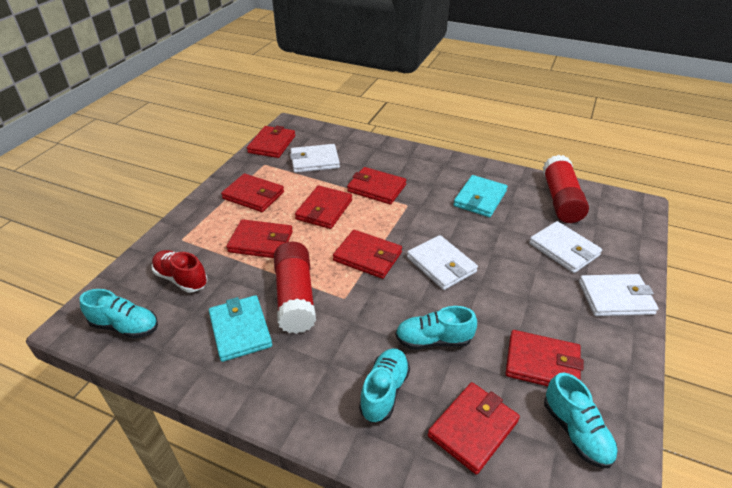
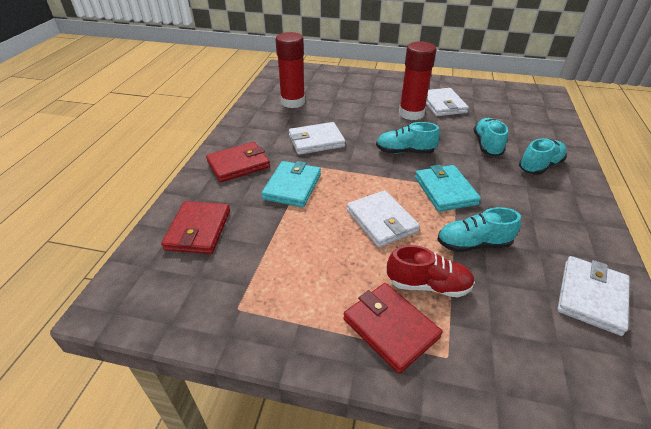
red wallet: [221,174,284,212] [226,219,293,258] [247,126,295,158] [295,185,352,229] [333,230,402,279] [347,167,407,205] [428,382,520,475] [506,330,583,386] = 8 -> [161,201,230,254] [206,142,270,182] [343,283,442,374] = 3

